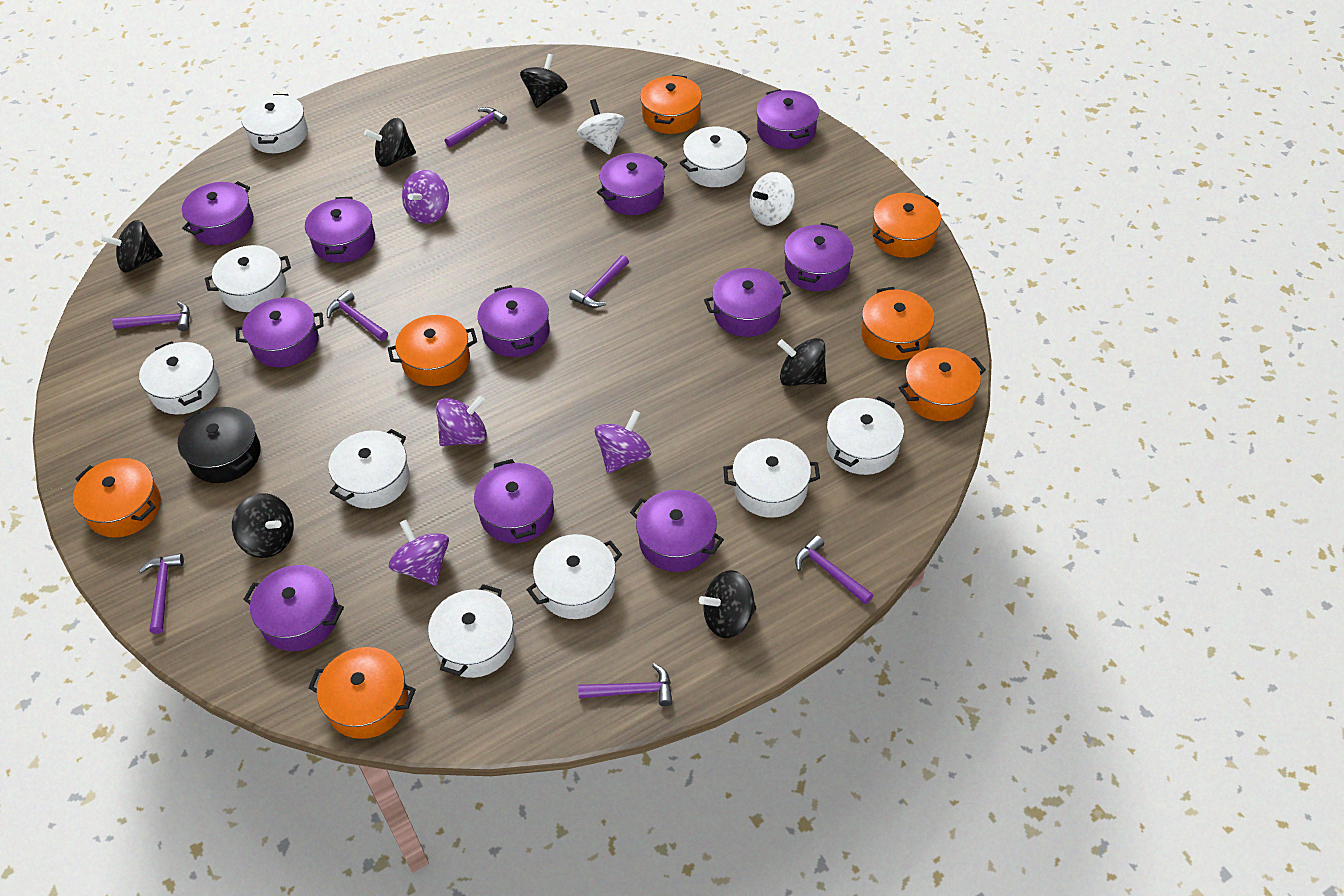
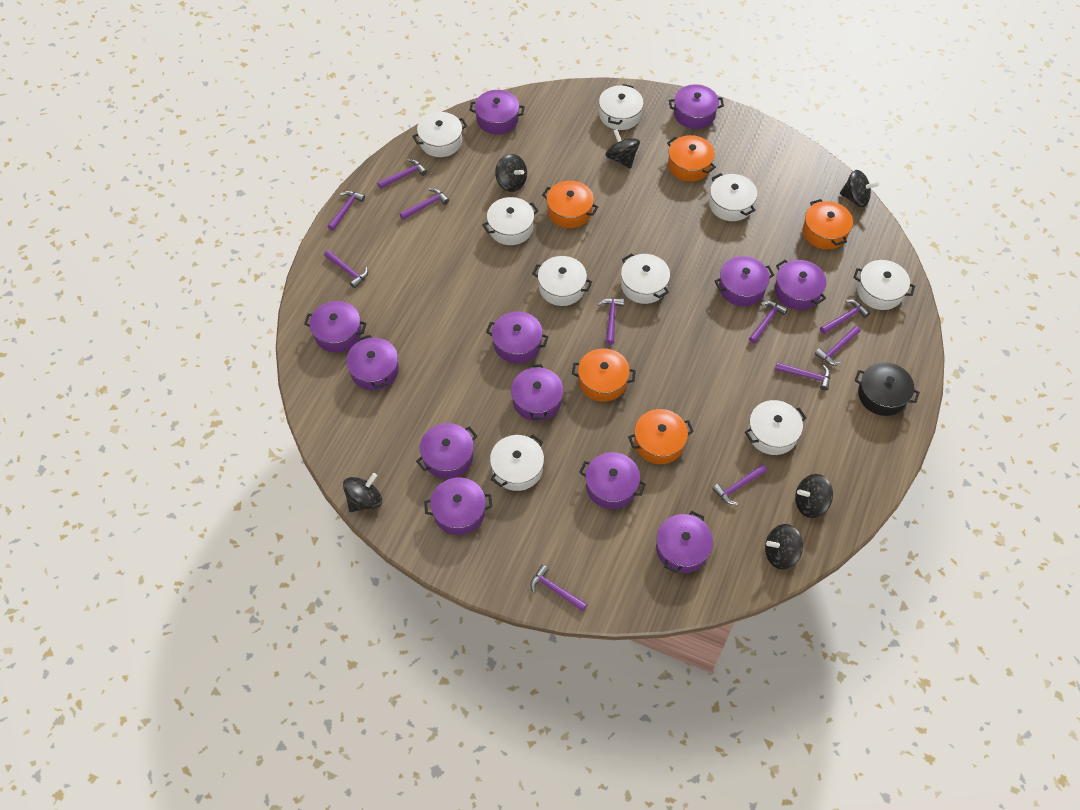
orange pot: [73,458,161,538] [308,647,416,739] [388,315,477,386] [640,75,702,134] [861,287,935,360] [872,193,941,258] [899,347,986,421] = 7 -> [542,181,598,228] [572,348,636,402] [628,409,694,464] [667,135,716,182] [803,199,853,250] = 5
purple hammer: [112,302,190,331] [139,553,184,634] [327,290,388,341] [445,107,507,148] [569,255,629,308] [578,663,672,706] [795,535,873,604] = 7 -> [324,250,368,288] [328,191,365,231] [377,159,427,189] [400,188,449,220] [530,565,587,611] [598,298,624,345] [712,464,767,505] [749,301,788,343] [775,362,830,391] [815,326,860,365] [820,300,870,334] = 11
purple pot: [182,181,254,245] [236,297,324,367] [243,565,344,651] [305,197,375,263] [474,459,554,543] [477,285,550,357] [597,153,667,215] [630,490,724,572] [704,268,791,337] [756,89,819,149] [784,223,853,291] = 11 -> [304,301,367,352] [346,335,399,390] [416,423,477,479] [424,478,492,535] [470,90,525,134] [486,312,548,363] [511,364,563,421] [579,452,646,509] [656,511,713,573] [669,84,724,129] [715,256,774,306] [775,260,826,310] = 12
purple spinning top: [389,520,449,586] [402,170,449,224] [436,396,487,446] [595,410,651,473] = 4 -> none = 0
white spinning top: [577,99,625,155] [750,172,795,226] = 2 -> none = 0

